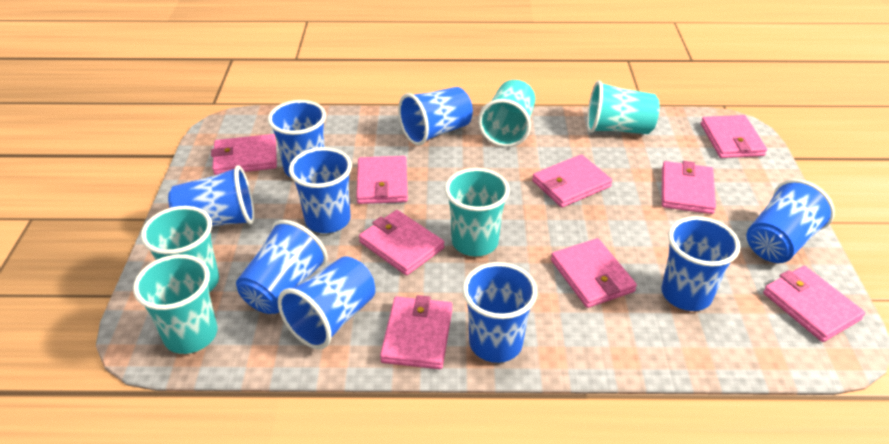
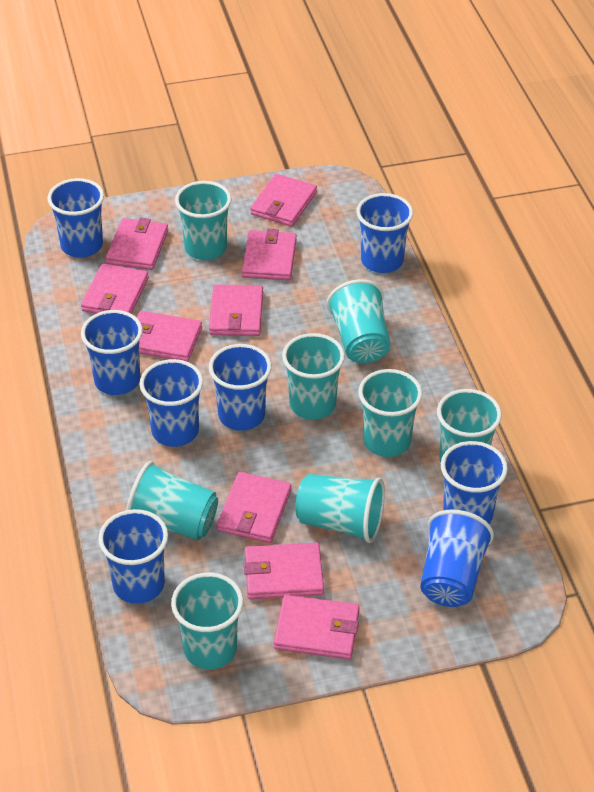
blue cup: [168,166,255,227] [236,220,328,314] [268,100,326,177] [278,256,375,349] [289,147,352,233] [398,87,473,146] [462,262,537,363] [661,216,740,311] [747,179,835,263] = 9 -> [47,178,104,258] [81,310,143,395] [98,509,168,604] [140,359,203,447] [209,344,272,431] [356,193,413,273] [420,509,494,607] [441,441,508,524] = 8
turquoise cup: [133,254,217,354] [141,206,219,292] [445,168,510,256] [478,80,535,147] [587,80,660,134] = 5 -> [126,461,218,540] [171,573,243,669] [175,181,232,260] [282,333,345,420] [296,474,385,543] [327,279,391,363] [358,369,422,457] [437,389,502,463] = 8

